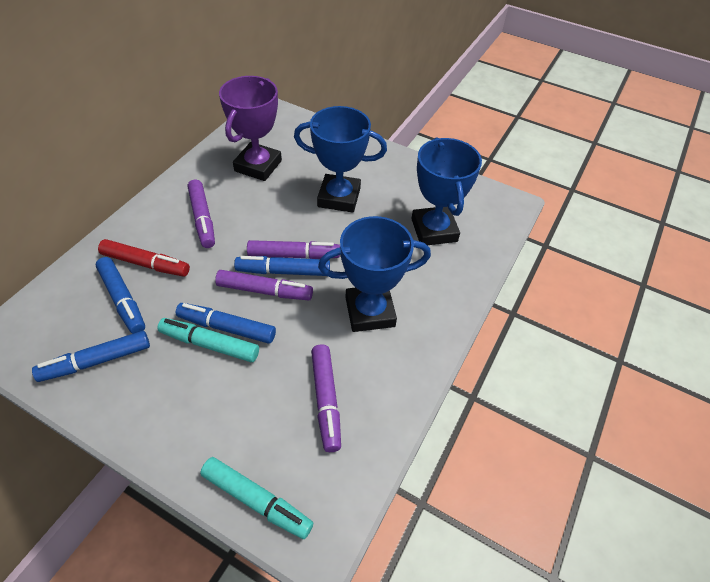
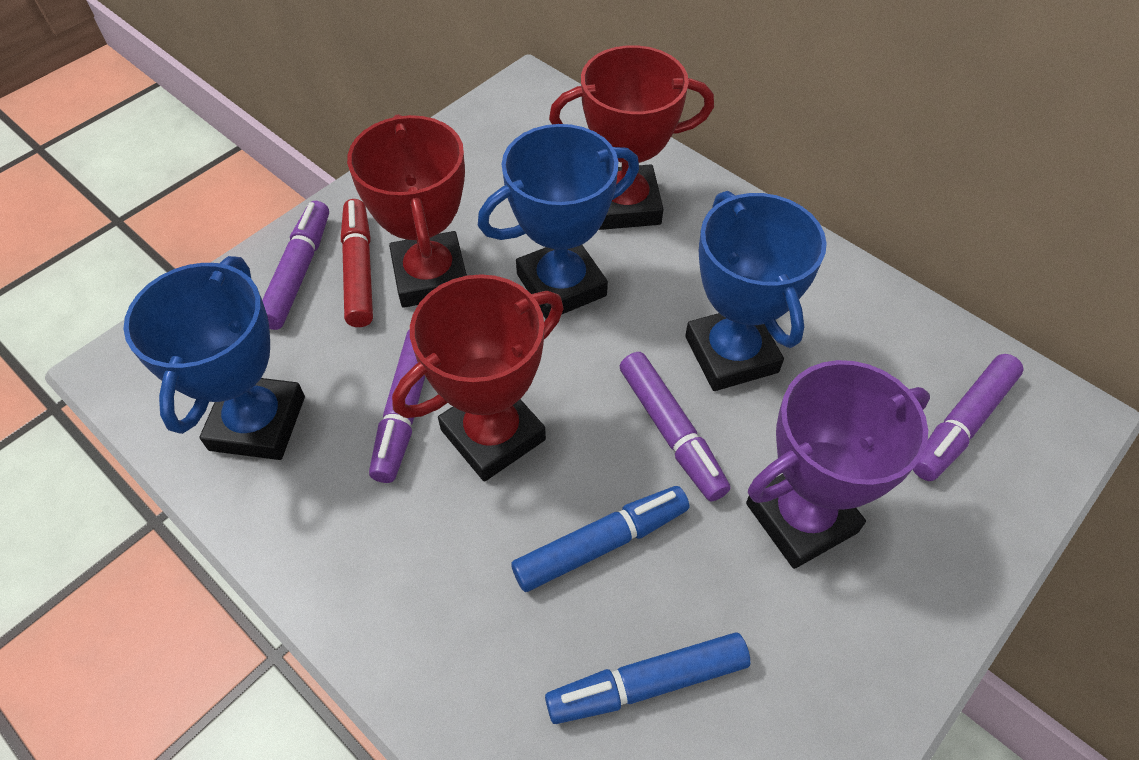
blue marker: [32,331,150,382] [96,257,145,334] [176,303,276,344] [234,256,330,276] = 4 -> [511,486,689,592] [545,632,750,724] = 2
red trophy: none = 0 -> [347,114,467,308] [392,274,563,481] [549,45,714,230] = 3
turquoise marker: [157,318,259,362] [200,457,313,539] = 2 -> none = 0

